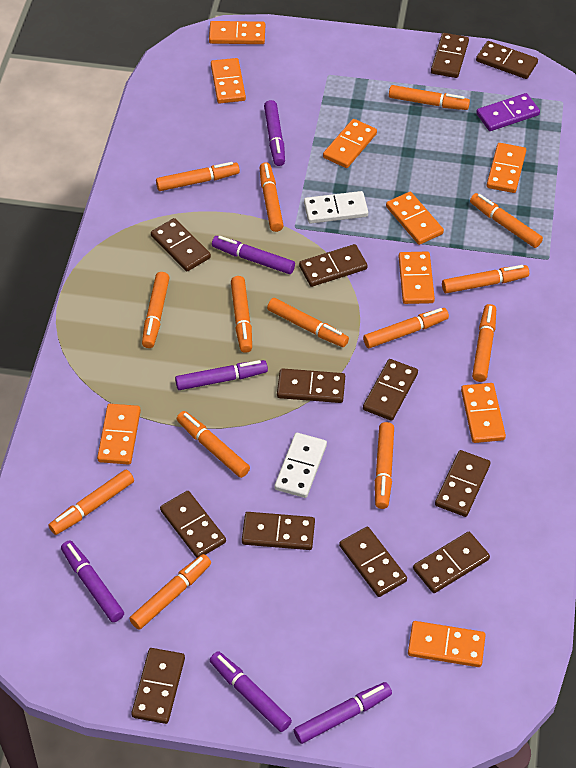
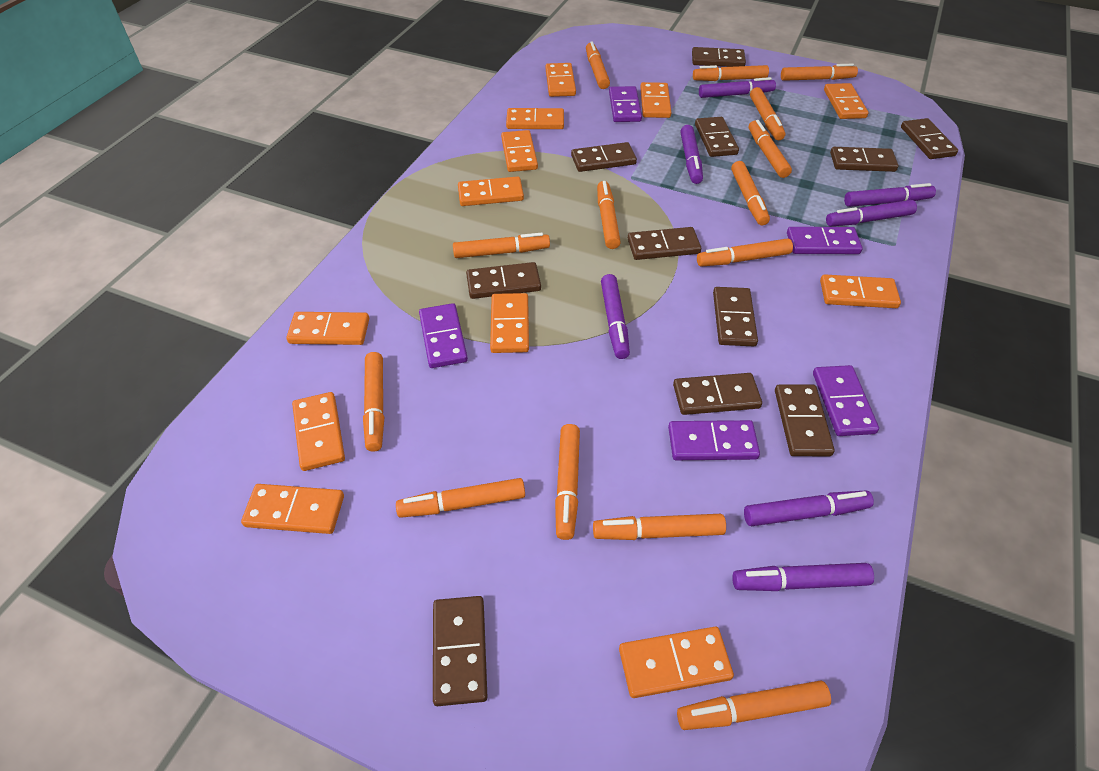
brown domino: [131,648,185,724] [151,218,211,271] [160,491,226,558] [242,512,315,550] [277,368,345,403] [299,244,368,287] [339,527,407,597] [363,359,418,421] [413,532,490,593] [431,33,469,78] [435,450,490,517] [476,41,538,79] = 12 -> [433,596,487,706] [466,262,541,299] [571,142,637,172] [628,227,701,260] [673,373,762,415] [692,47,746,67] [695,117,739,157] [713,287,758,346] [775,384,834,456] [830,147,899,172] [901,118,958,159] = 11
orange domino: [97,404,141,465] [209,21,265,44] [211,58,246,103] [323,119,377,168] [386,192,444,245] [399,252,435,304] [408,621,486,667] [461,383,506,443] [487,143,526,193] = 9 -> [241,484,344,534] [286,312,369,345] [292,392,345,471] [458,176,524,206] [490,293,529,353] [501,130,538,172] [506,108,564,129] [545,63,576,97] [619,627,734,698] [640,82,671,118] [820,274,901,308] [824,83,868,119] = 12
purple domino: [476,93,540,131] = 1 -> [419,303,468,368] [609,86,642,122] [668,420,760,460] [787,227,863,254] [813,365,879,436] = 5
purple marker: [61,540,124,622] [175,360,268,390] [210,651,292,732] [212,236,295,274] [264,100,285,166] [294,682,392,744] = 6 -> [601,274,630,359] [680,125,703,184] [699,77,776,98] [732,563,874,591] [744,491,874,526] [826,200,917,226] [844,183,936,207] = 7
white domino: [275,433,327,498] [304,191,368,224] = 2 -> none = 0

